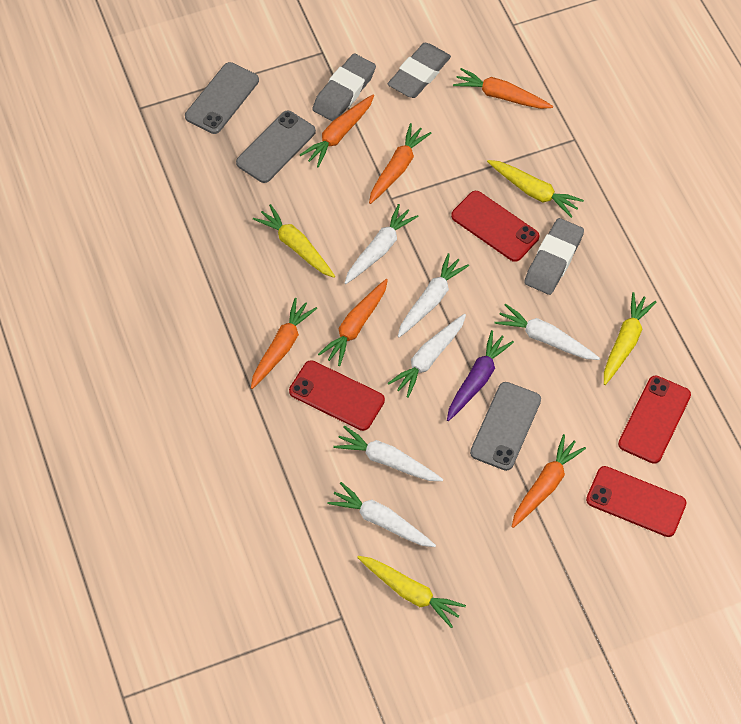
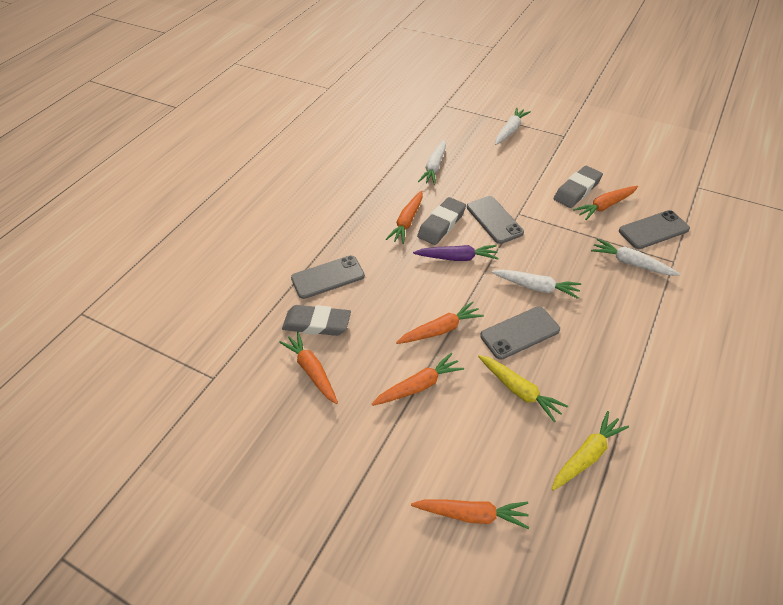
grey phone: [185,62,259,134] [236,111,316,183] [470,382,541,471] = 3 -> [291,255,365,299] [467,196,524,244] [480,306,560,360] [619,210,690,249] = 4
red phone: [289,360,385,431] [451,191,539,262] [586,466,686,537] [618,376,691,464] = 4 -> none = 0
white carrot: [328,482,436,547] [333,426,443,481] [345,204,419,284] [388,314,466,398] [398,253,469,338] [494,304,600,360] = 6 -> [418,140,446,185] [491,269,581,299] [495,107,531,145] [591,238,681,276] = 4
yellow carrot: [253,204,335,278] [357,556,466,628] [487,160,584,218] [604,292,657,385] = 4 -> [478,355,568,422] [552,411,629,491] = 2

